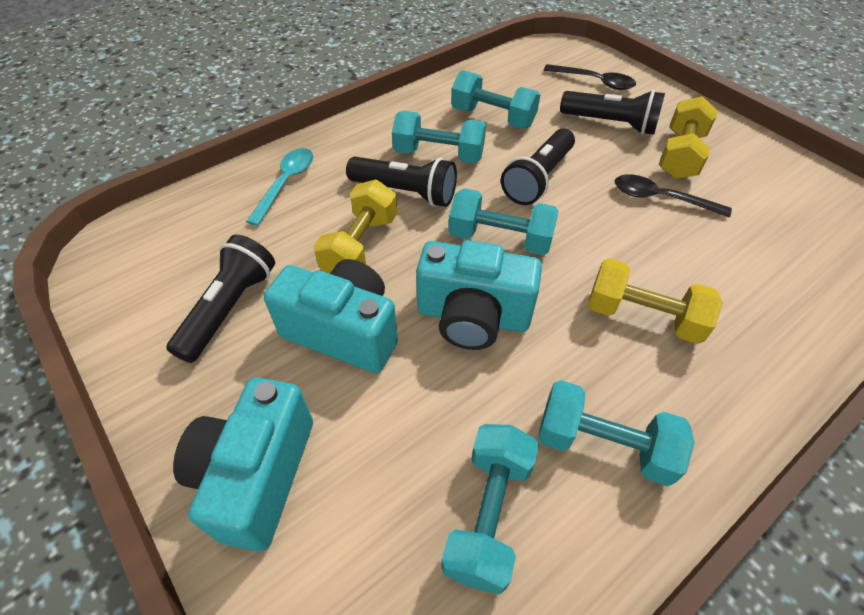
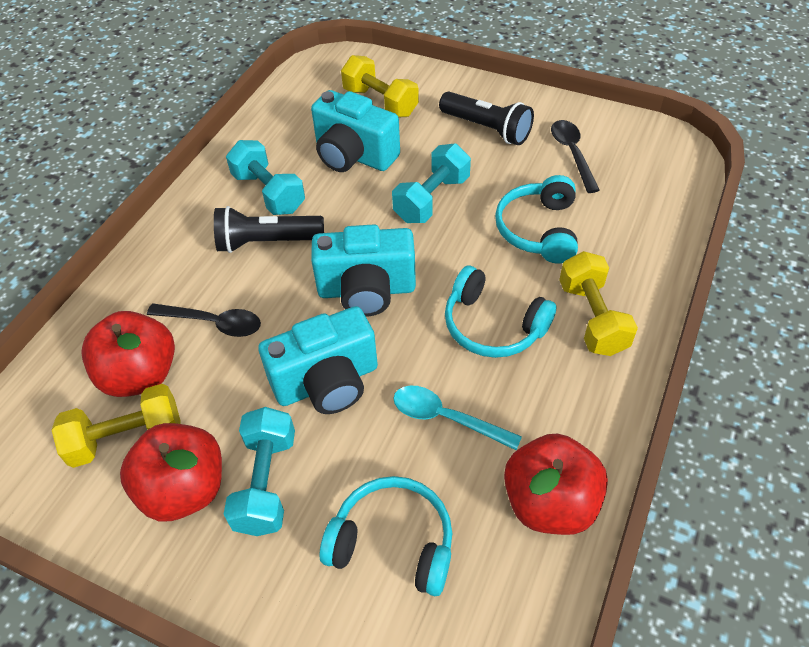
black flashlight: [166,235,275,363] [346,157,457,207] [501,128,575,205] [560,90,665,135] = 4 -> [214,206,324,253] [439,92,534,145] = 2
red apple: none = 0 -> [81,311,175,397] [120,423,222,522] [504,433,608,535] = 3
turquoise dumbbell: [392,111,486,164] [441,424,539,594] [449,188,558,255] [451,70,540,129] [538,380,695,486] = 5 -> [223,407,295,536] [226,140,305,215] [392,144,471,223] = 3
turquoise headphones: none = 0 -> [320,476,452,596] [445,265,557,358] [495,175,578,263] = 3

